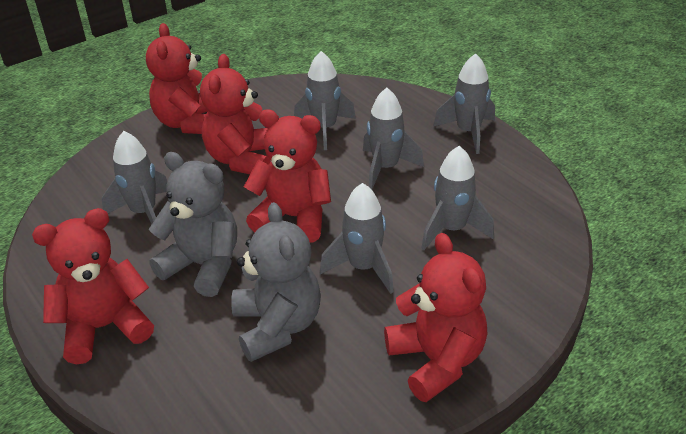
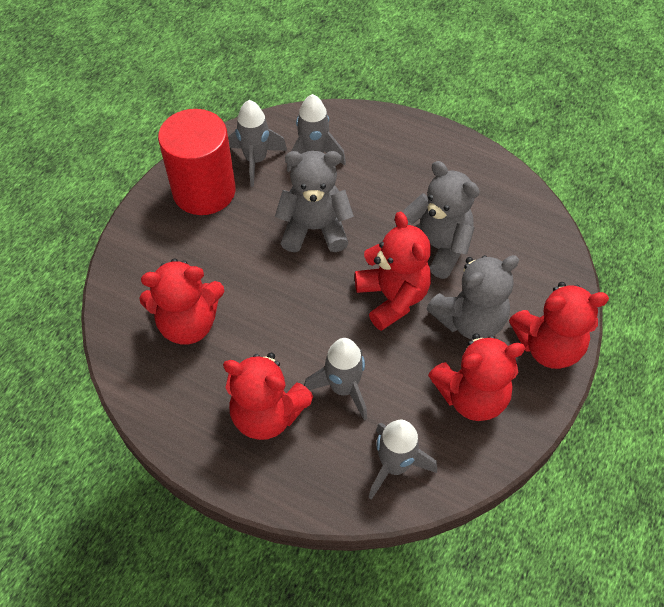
grey rocket: [102,131,167,224] [294,51,356,150] [320,183,394,294] [363,88,424,190] [421,146,494,250] [433,53,495,154] = 6 -> [229,100,287,187] [287,94,346,172] [304,338,367,421] [368,420,437,500] = 4
grey teddy bear: [149,152,237,297] [231,202,321,362] = 2 -> [275,151,354,252] [402,161,480,279] [426,255,519,340] = 3
red cylinder: none = 0 -> [158,109,236,215] = 1

